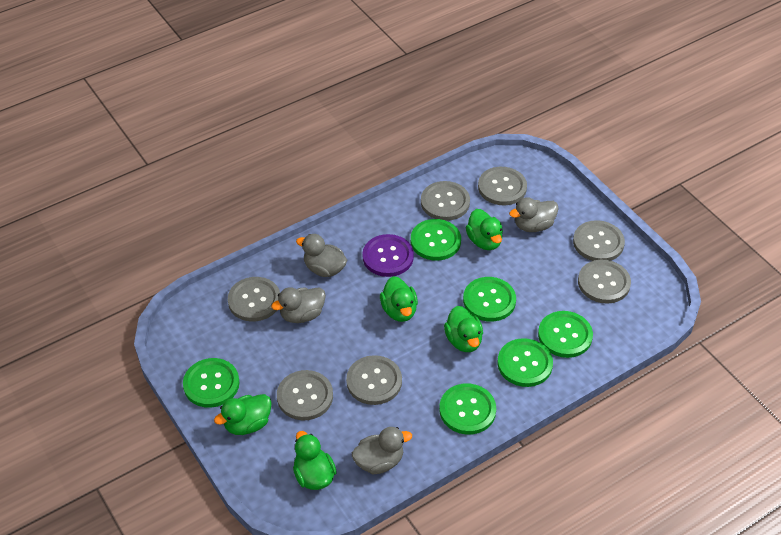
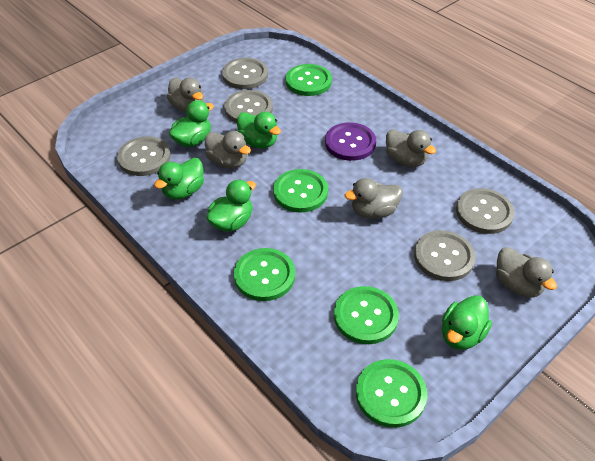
green button: [183,358,240,408] [411,219,461,261] [439,383,496,435] [463,277,516,322] [498,338,553,387] [538,311,593,358] = 6 -> [234,248,295,301] [273,169,328,213] [286,64,332,96] [334,286,399,344] [356,359,427,428] = 5
grey button: [228,277,280,322] [277,370,333,421] [346,355,402,405] [421,181,470,221] [478,167,527,205] [573,220,625,261] [578,260,631,304] = 7 -> [117,136,171,176] [222,58,268,89] [224,90,273,123] [414,230,476,281] [456,188,514,234] = 5
grey duck: [271,287,326,323] [296,234,347,277] [352,427,412,474] [509,197,559,232] = 4 -> [167,77,204,113] [205,131,251,168] [345,178,403,219] [386,129,436,167] [496,247,557,298] = 5

